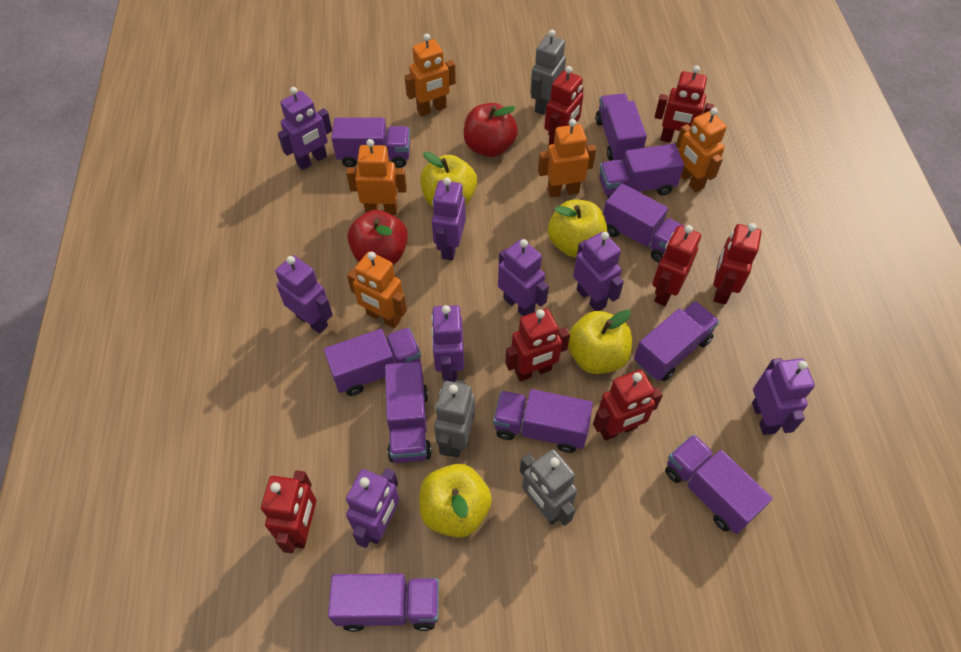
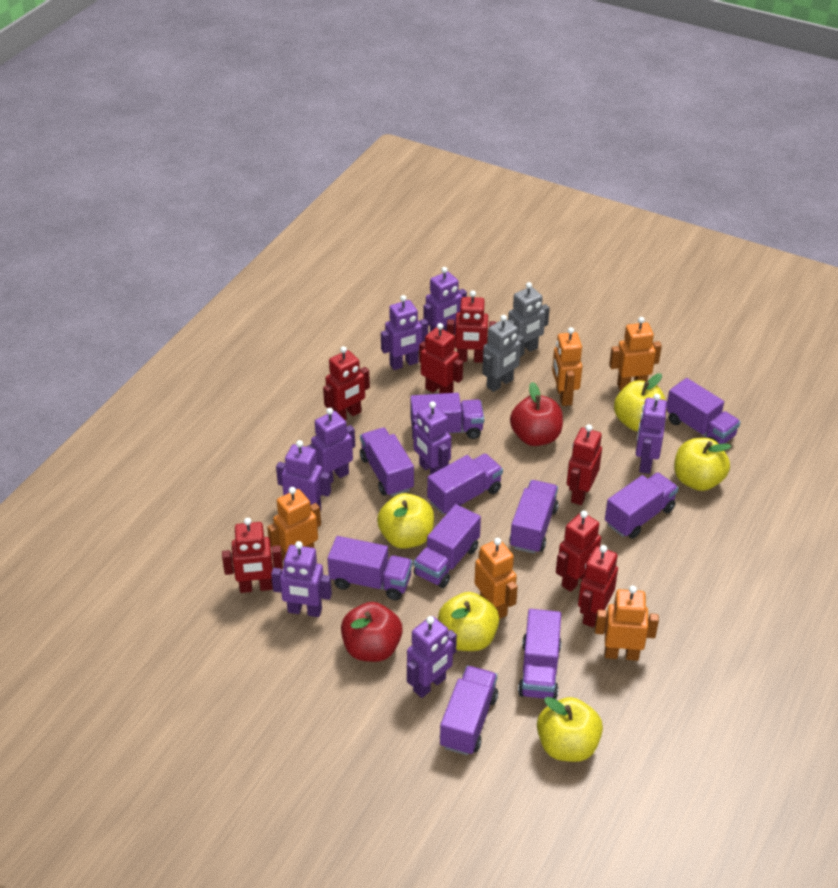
grey robot: [434,380,475,458] [520,449,577,526] [530,30,566,115] = 3 -> [482,315,524,392] [508,282,550,355] = 2
yellow apple: [419,464,492,538] [420,152,477,207] [548,199,607,257] [568,309,632,374] = 4 -> [377,493,434,549] [438,592,499,651] [537,697,603,762] [614,373,667,431] [674,438,731,491] = 5

